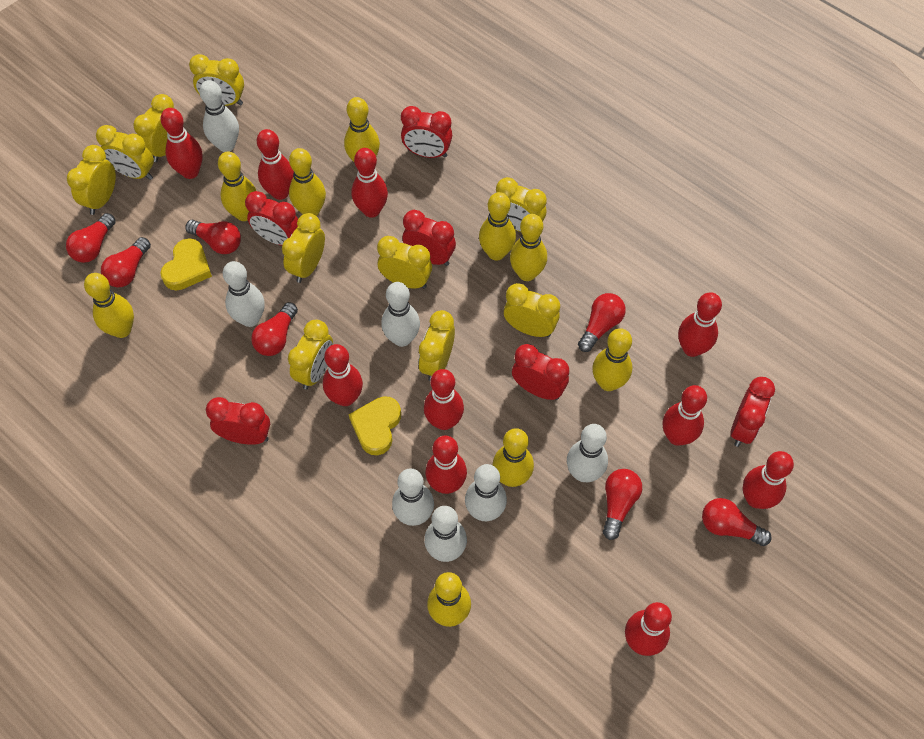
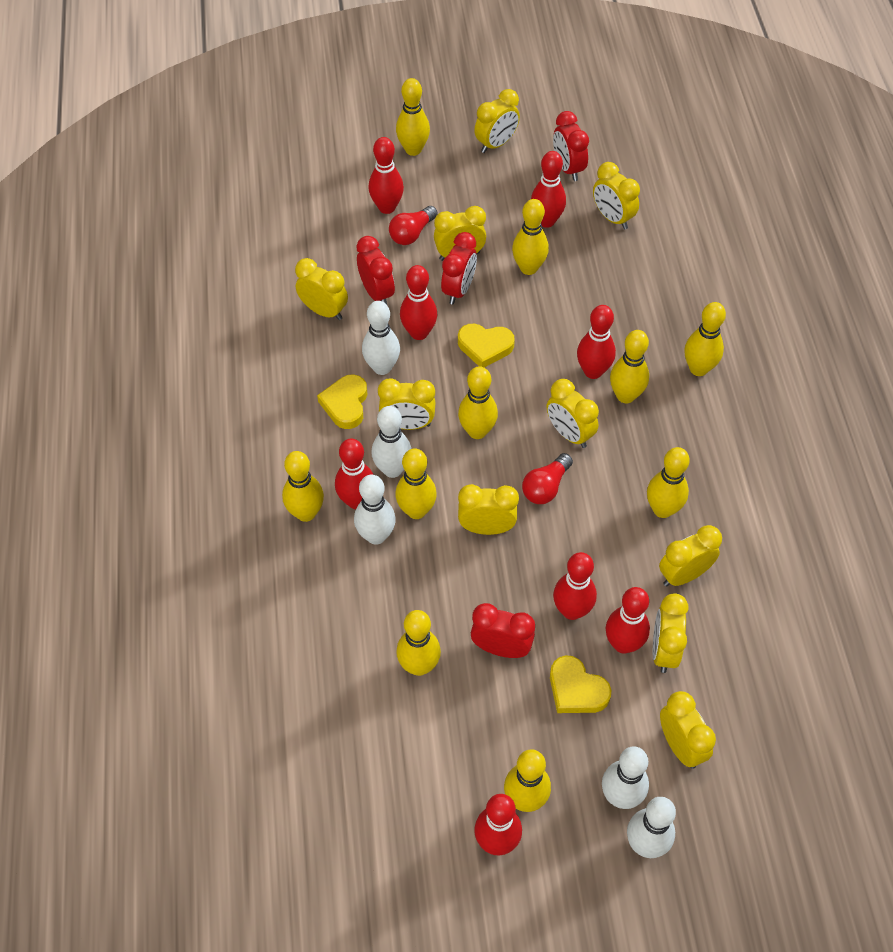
red bowling pin: [160,108,203,179] [257,129,294,200] [323,344,363,406] [351,148,388,218] [424,369,464,430] [425,435,467,494] [625,602,672,656] [663,385,707,446] [678,292,722,357] [743,451,794,509] = 10 -> [335,438,374,509] [368,137,404,214] [400,265,437,340] [474,794,522,856] [531,151,566,228] [553,552,597,620] [577,305,616,379] [606,587,650,654] = 8
red clock: [206,397,270,445] [245,191,298,246] [401,106,452,158] [402,210,456,266] [512,344,569,400] [730,377,775,447] = 6 -> [356,236,395,305] [441,232,477,304] [471,603,535,658] [553,111,589,181] = 4
red light bulb: [66,213,116,263] [101,237,151,287] [185,220,241,254] [251,302,298,356] [578,293,626,352] [603,469,642,540] [702,498,772,546] = 7 -> [389,206,438,245] [522,453,573,504] = 2
white bowling pin: [199,80,239,152] [223,261,265,327] [381,282,420,347] [392,468,434,526] [424,506,467,562] [465,464,507,521] [567,424,608,482] = 7 -> [354,475,396,545] [362,301,400,375] [371,406,411,478] [602,746,649,809] [627,797,676,858] = 5
yellow bowling pin: [84,273,134,338] [218,152,256,221] [289,148,326,216] [344,97,380,162] [427,572,471,627] [479,192,516,260] [493,428,534,487] [510,214,547,281] [592,328,632,391] = 9 -> [282,451,324,522] [395,449,437,519] [396,78,430,156] [396,610,441,676] [458,366,498,439] [504,749,551,812] [512,199,549,275] [610,330,649,403] [647,447,690,518] [684,302,726,376] = 10
yellow heart: [161,238,212,290] [349,396,401,455] = 2 -> [317,374,368,429] [458,324,515,367] [550,655,611,713] = 3

